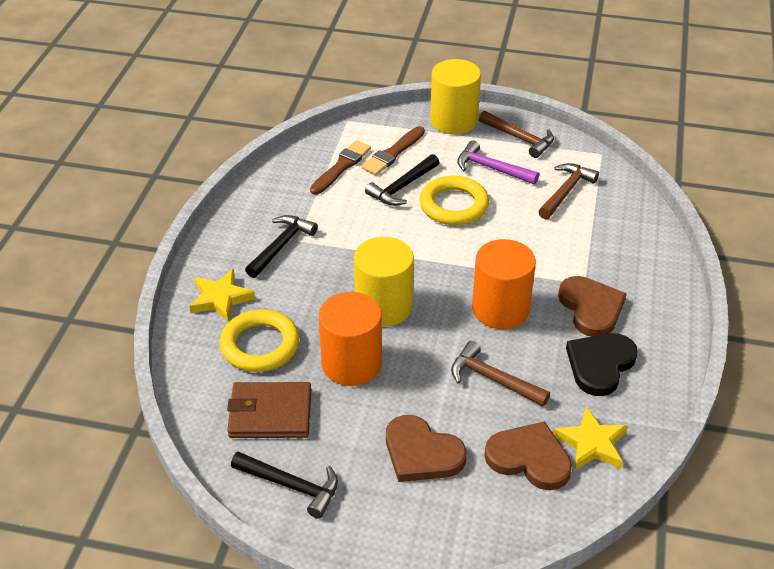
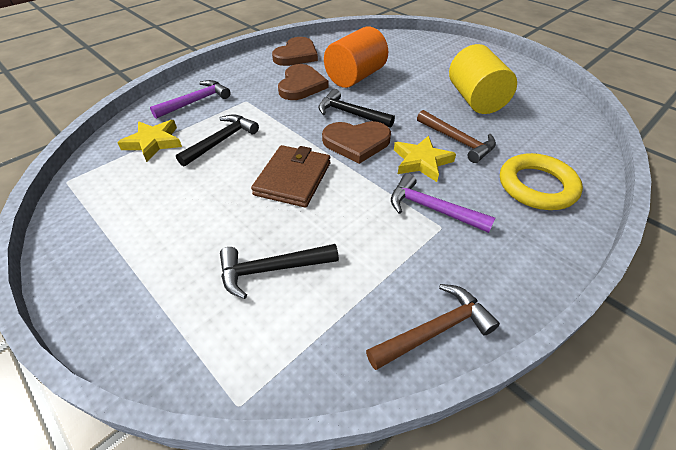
black heart: [566,333,638,396] = 1 -> none = 0
brown brush: [310,140,371,195] [362,126,425,175] = 2 -> none = 0
brown hammer: [451,341,550,406] [479,111,554,158] [538,163,599,219] = 3 -> [366,284,500,370] [417,110,496,163] = 2
orange cylinder: [319,292,382,386] [472,239,536,329] = 2 -> [324,27,388,88] = 1
purple hammer: [457,140,539,185] = 1 -> [150,80,231,119] [391,173,495,233] = 2
yellow cylinder: [354,237,414,327] [430,59,481,134] = 2 -> [449,44,517,114] = 1
yellow ring: [219,310,300,372] [420,176,489,225] = 2 -> [500,153,583,210] = 1

